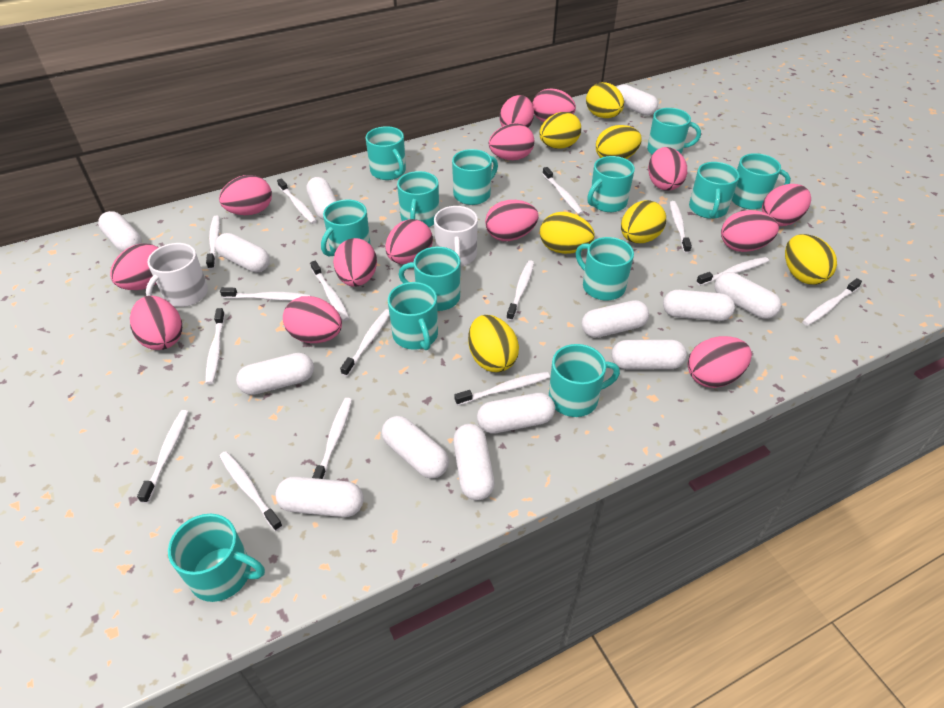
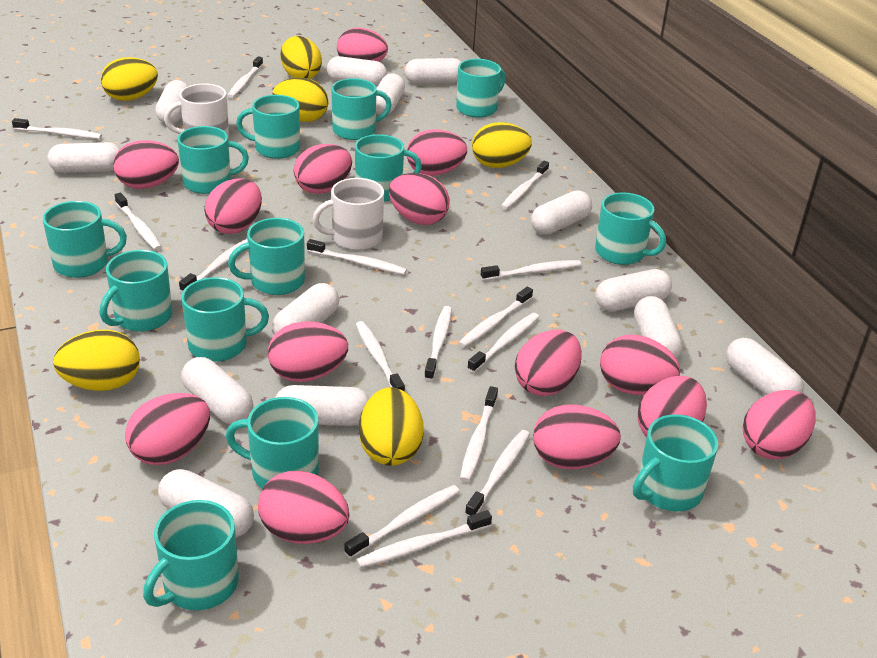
yellow egg: [468,315,519,372] [539,112,581,148] [540,212,595,254] [586,82,624,118] [596,125,642,159] [621,200,666,243] [785,234,837,284] = 7 -> [53,329,140,391] [101,57,158,101] [272,78,329,122] [280,36,322,79] [359,387,424,466] [472,122,532,168] = 6

